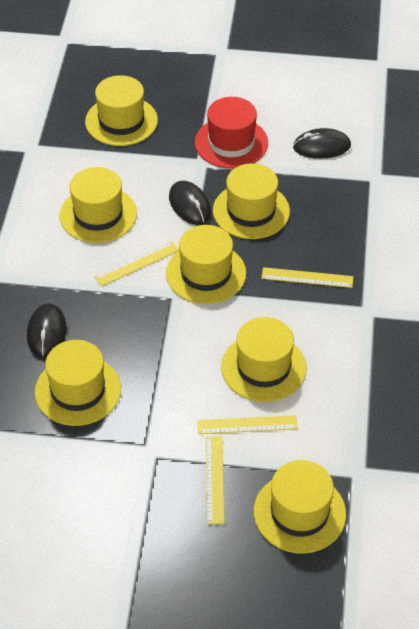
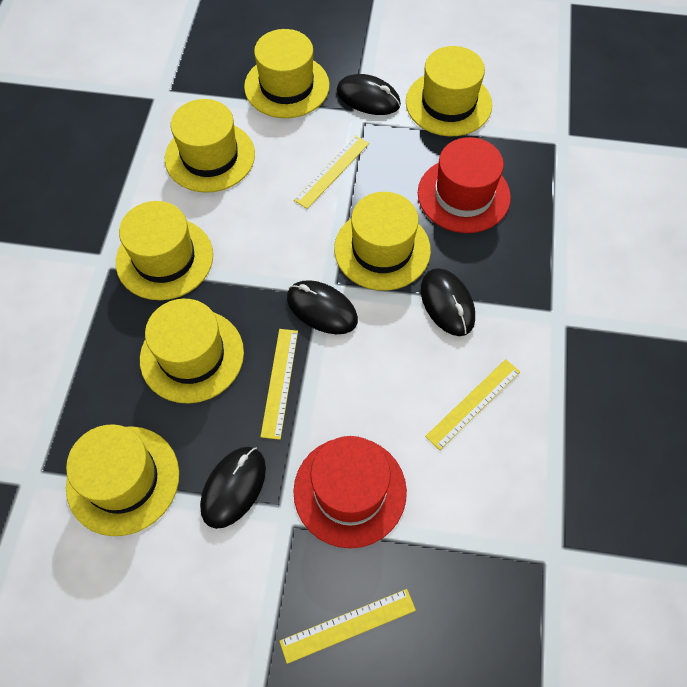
black mouse: [27,303,67,358] [169,181,211,225] [293,128,351,159] = 3 -> [200,447,266,529] [287,280,358,334] [337,74,401,115] [421,268,475,336] = 4
red hat: [195,97,268,169] = 1 -> [293,436,407,548] [418,137,511,233] = 2

